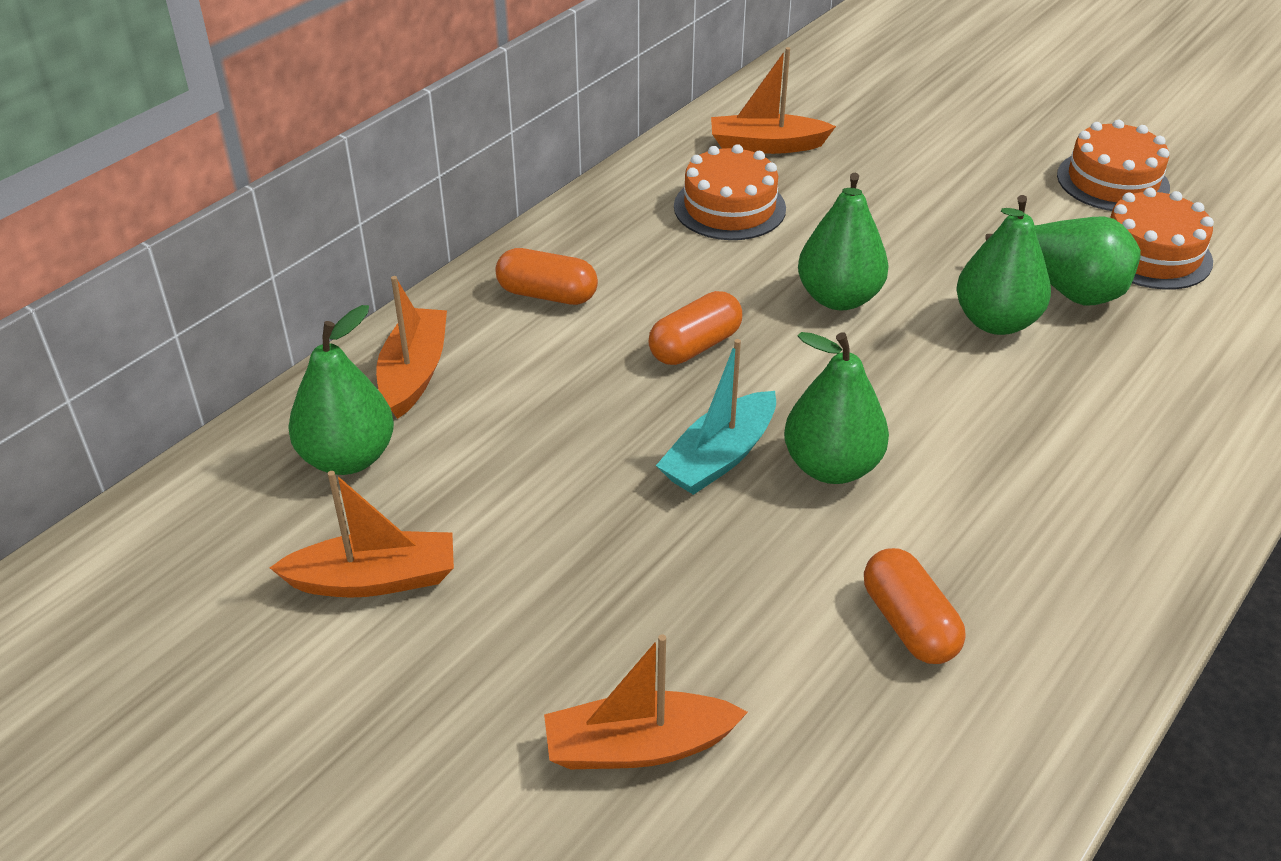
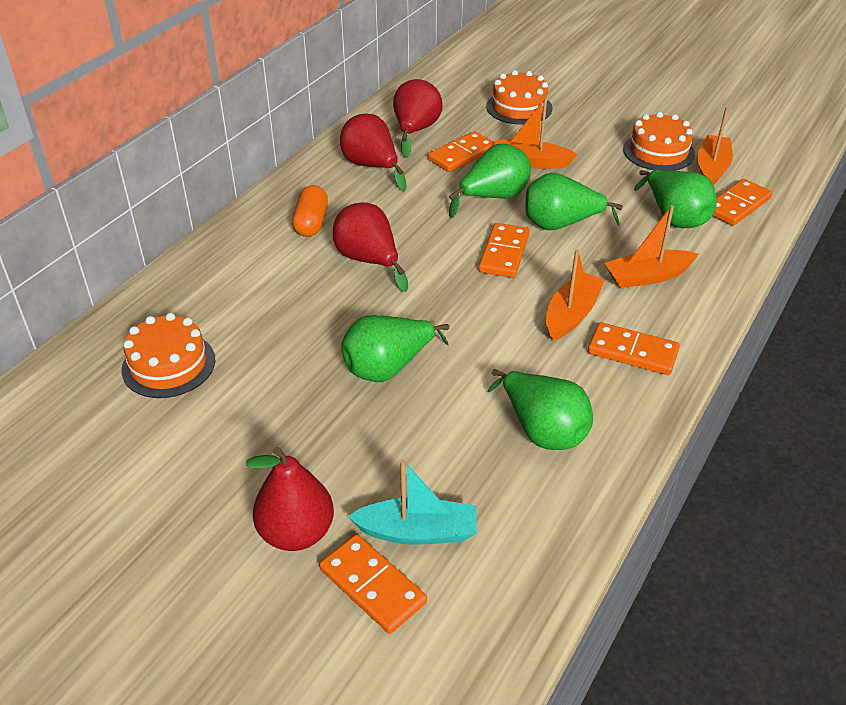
orange capsule: [495,248,598,305] [648,291,742,365] [864,548,966,664] = 3 -> [292,185,328,237] = 1
orange domino: none = 0 -> [319,534,427,634] [428,131,494,172] [479,223,530,278] [588,322,680,375] [713,179,772,226] = 5
red pear: none = 0 -> [246,447,334,551] [333,202,408,292] [340,113,407,191] [393,79,443,158] = 4

